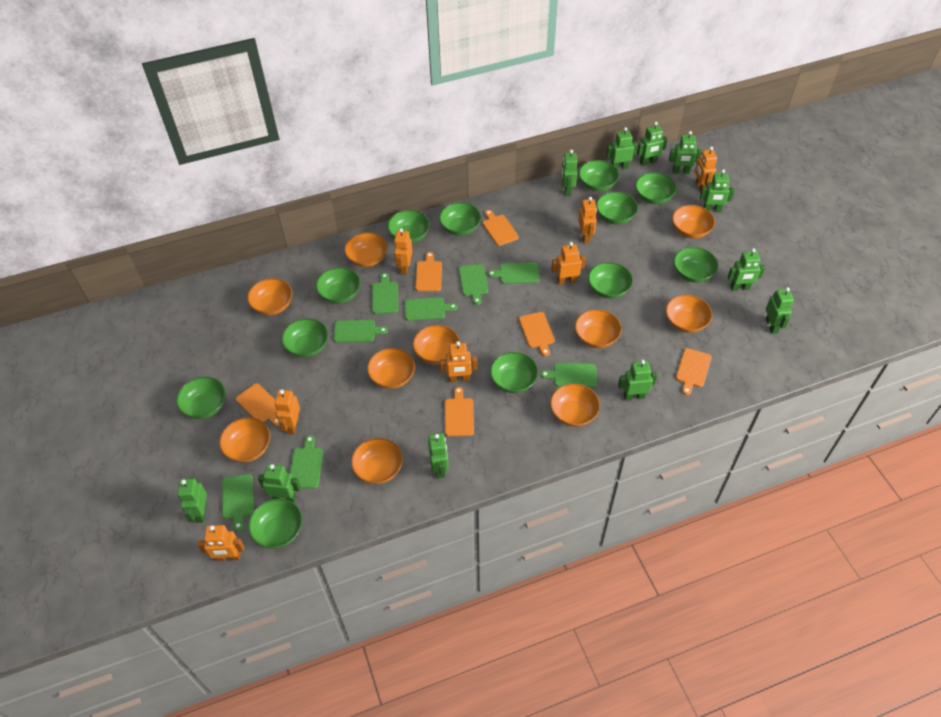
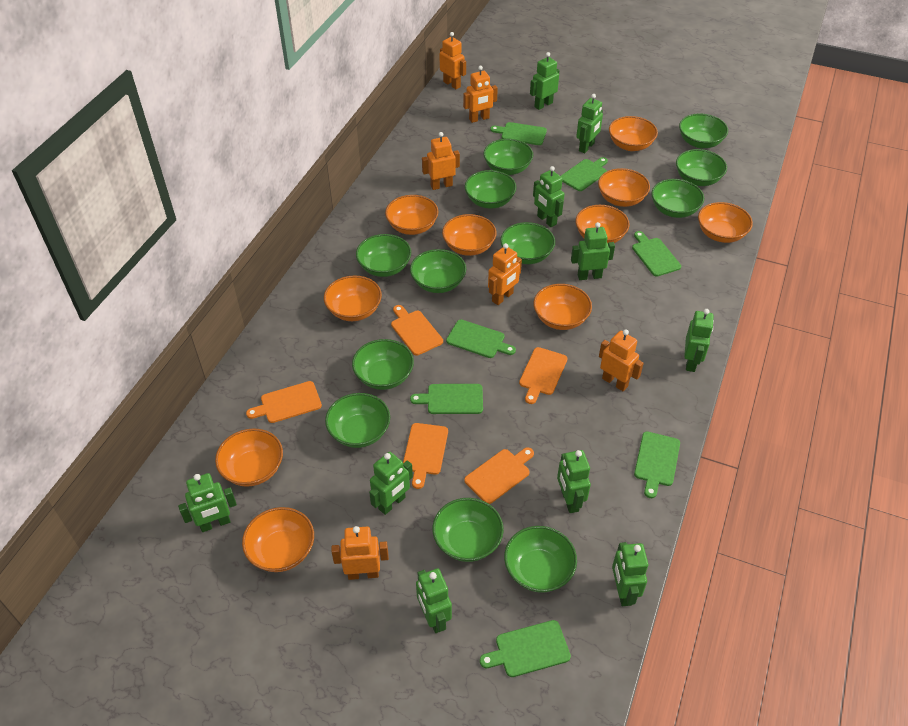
green cutting board: [222,474,254,531] [290,435,323,489] [334,320,388,343] [372,273,399,314] [405,297,458,321] [459,264,488,305] [488,262,539,284] [541,363,597,387] = 8 -> [410,384,483,414] [446,320,516,358] [480,620,571,677] [490,122,547,145] [561,157,608,191] [632,231,681,276] [634,431,680,498] = 7
green robot: [177,477,207,523] [258,464,301,502] [428,433,449,478] [561,150,577,196] [606,127,638,169] [618,360,657,401] [637,122,667,166] [669,131,702,174] [700,169,735,212] [728,248,765,291] [766,287,794,334] = 11 -> [178,473,237,532] [369,452,413,515] [416,568,452,633] [530,52,559,110] [533,166,565,227] [557,450,591,513] [571,222,615,280] [576,94,603,153] [612,542,648,606] [684,309,714,372] = 10
orange cutting board: [236,383,279,426] [415,252,442,291] [445,387,474,436] [483,210,519,246] [519,312,555,356] [676,348,711,395] = 6 -> [246,381,322,423] [391,305,443,355] [403,423,448,489] [464,447,534,504] [519,347,567,404] = 5
orange robot: [198,525,244,561] [275,390,300,435] [394,228,413,275] [440,341,477,382] [551,242,586,285] [578,197,597,243] [695,146,717,193] = 7 -> [331,526,389,580] [422,132,460,190] [440,32,466,89] [463,66,498,123] [488,243,522,305] [599,329,644,391] = 6

